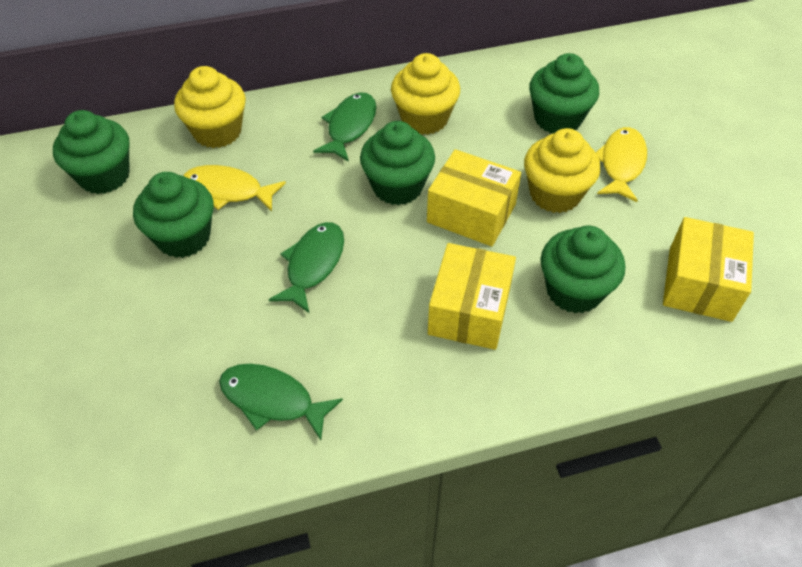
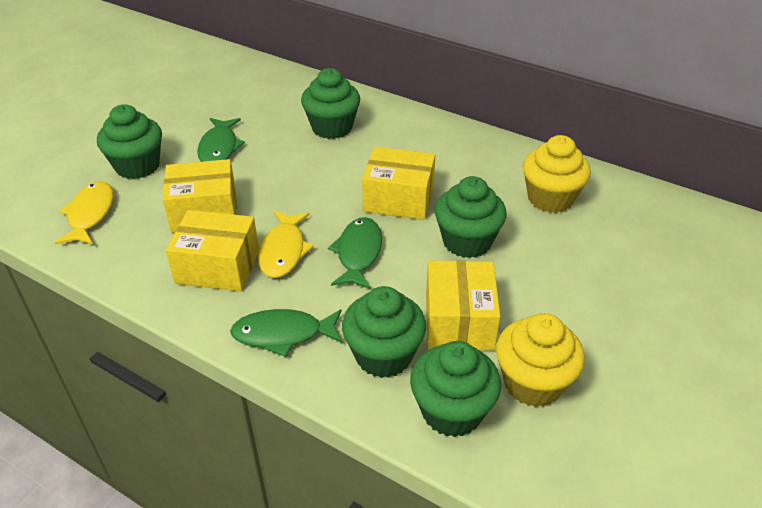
yellow box: [427,149,521,247] [428,243,516,350] [663,217,754,322] = 3 -> [162,159,237,233] [166,210,259,292] [362,147,435,220] [426,260,501,350] = 4
yellow cupcake: [174,66,246,148] [391,53,460,135] [524,128,600,213] = 3 -> [496,313,585,407] [523,135,591,213] = 2

